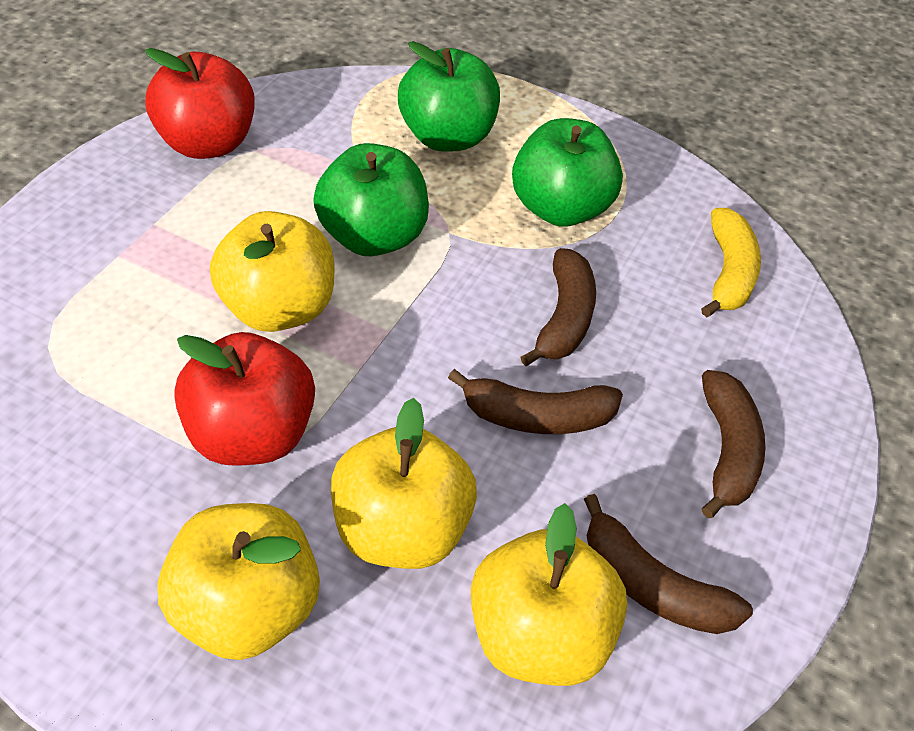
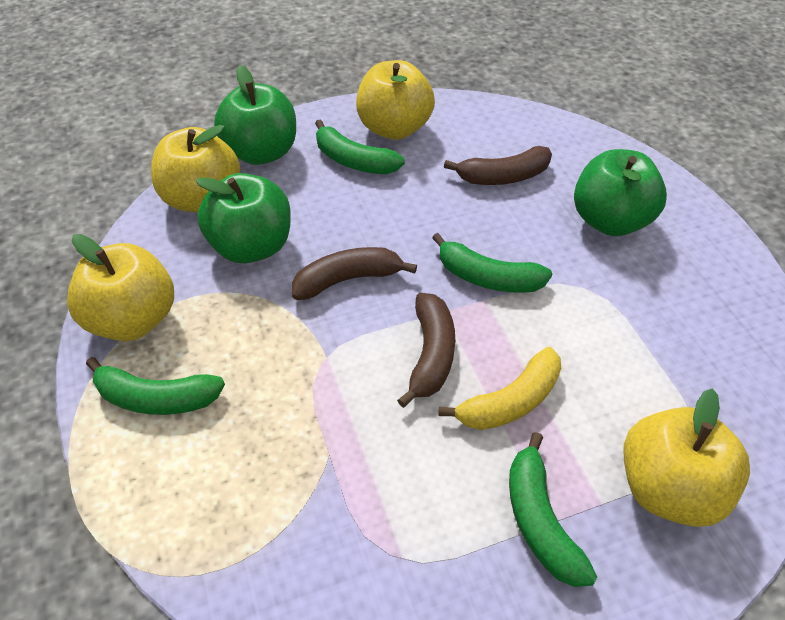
brown banana: [448,369,623,434] [520,248,596,366] [584,494,753,634] [701,370,766,519] = 4 -> [292,247,417,300] [397,293,455,408] [444,146,552,185] = 3
green banana: none = 0 -> [86,357,225,415] [315,119,405,174] [432,233,552,293] [509,432,597,587] = 4
red apple: [145,48,255,159] [174,332,315,466] = 2 -> none = 0

